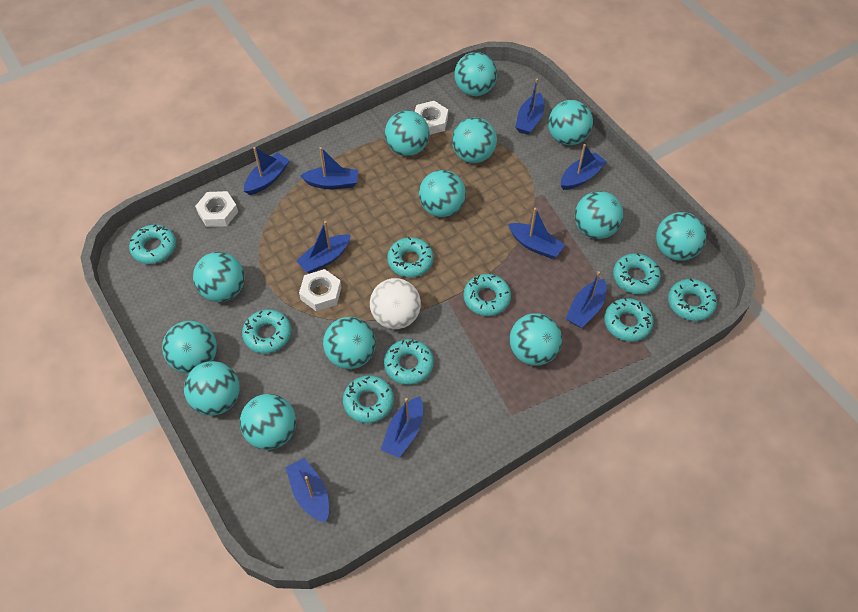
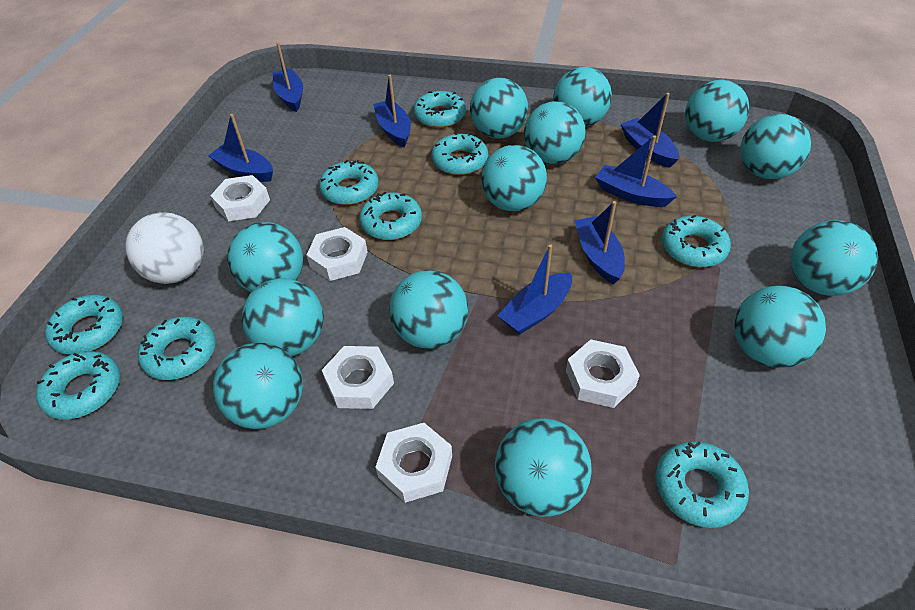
blue boat: [244,147,290,195] [286,458,329,523] [296,221,351,273] [300,147,358,189] [381,396,423,458] [508,208,565,259] [515,79,544,135] [561,144,607,190] [566,271,607,328] = 9 -> [208,114,273,182] [273,42,303,112] [373,75,411,147] [497,244,572,334] [574,201,625,284] [595,135,677,207] [621,93,679,168] = 7
white nut: [195,191,238,227] [299,269,341,311] [415,101,448,135] = 3 -> [211,175,270,222] [306,227,368,281] [322,346,394,409] [375,423,452,503] [566,339,640,408] = 5

